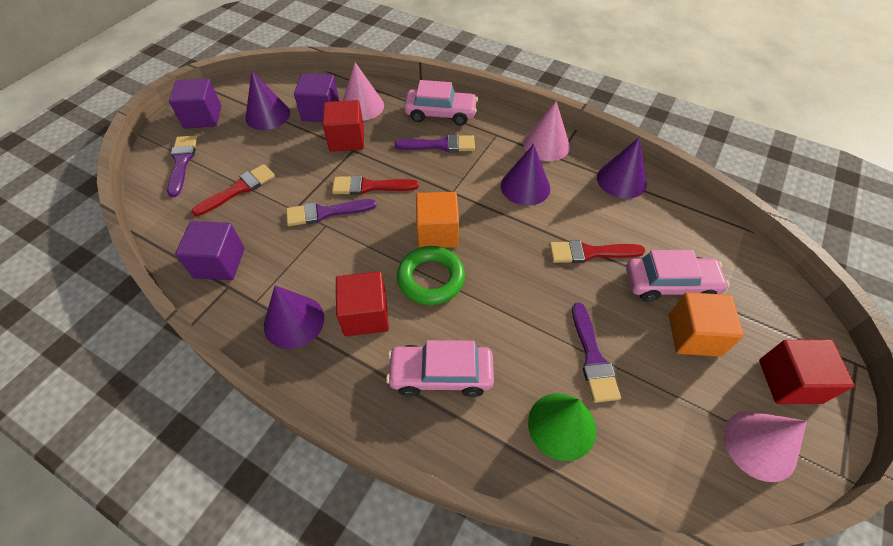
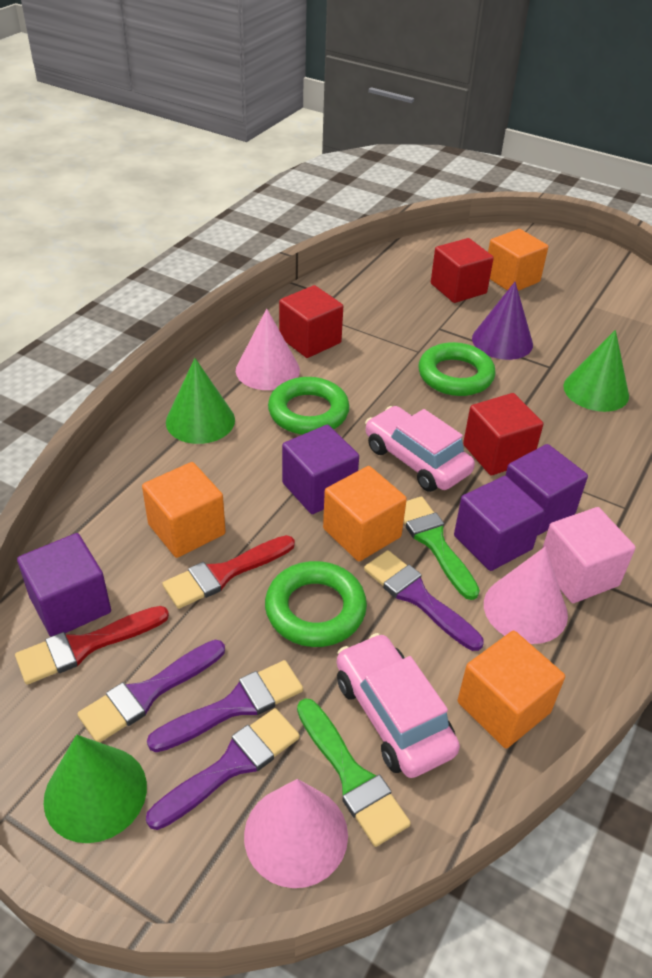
green brush: none = 0 -> [297,698,411,847] [404,496,480,600] = 2
green cone: [528,393,596,461] = 1 -> [44,735,147,843] [166,358,235,444] [563,330,629,412] = 3
green ring: [397,246,465,305] = 1 -> [265,561,367,647] [268,377,350,435] [418,342,495,396] = 3
orange cube: [416,192,459,248] [669,292,744,357] = 2 -> [142,462,226,558] [323,466,407,561] [458,631,565,749] [488,229,548,291] = 4
pink car: [386,340,494,397] [404,80,478,125] [626,250,729,302] = 3 -> [337,633,460,778] [365,406,475,492] = 2
pink cube: none = 0 -> [543,507,636,603] = 1
purple cone: [245,71,290,130] [264,285,324,349] [501,144,550,206] [597,137,647,199] = 4 -> [472,282,533,360] = 1
purple cube: [169,78,221,128] [175,221,245,280] [294,73,339,122] = 3 -> [17,533,111,637] [282,425,359,514] [454,476,544,571] [505,444,588,535] = 4
red brush: [191,164,275,216] [332,175,419,195] [549,240,645,263] = 3 -> [15,606,169,685] [162,535,295,609] = 2

